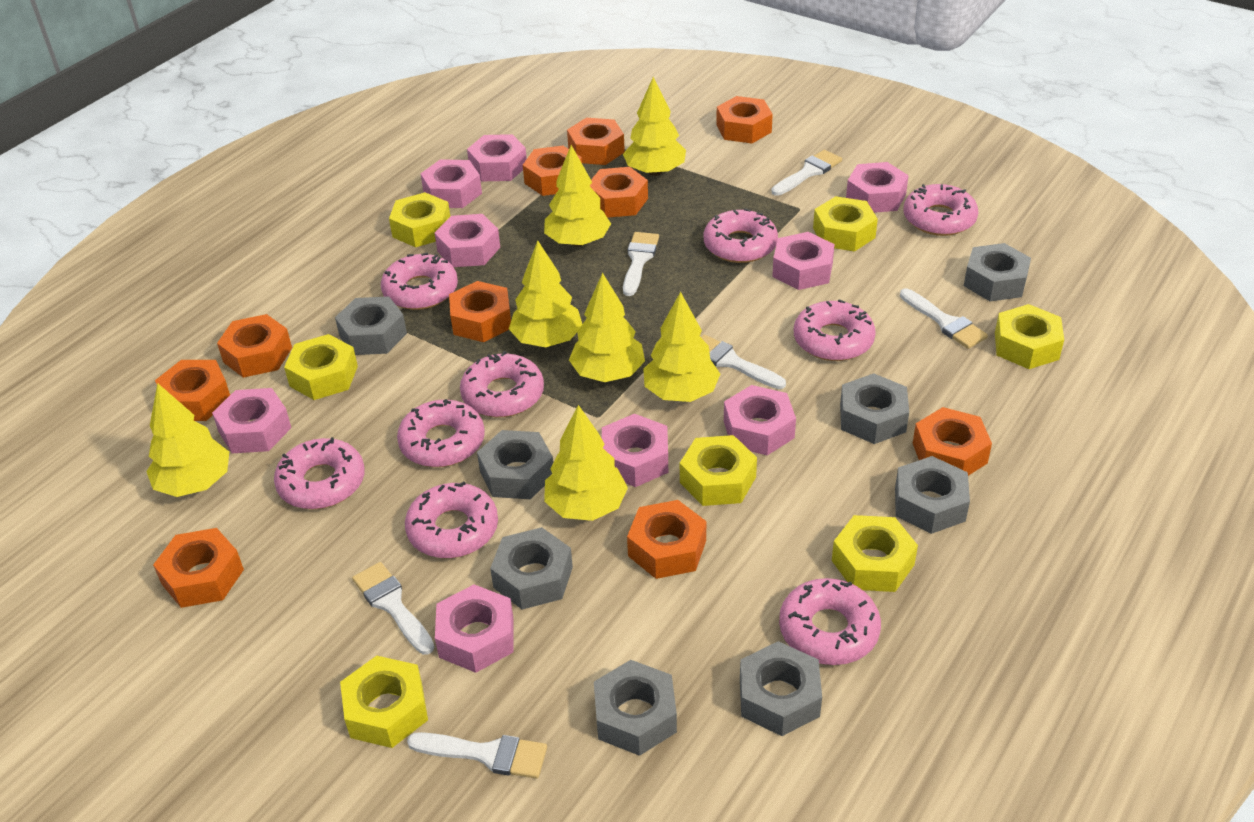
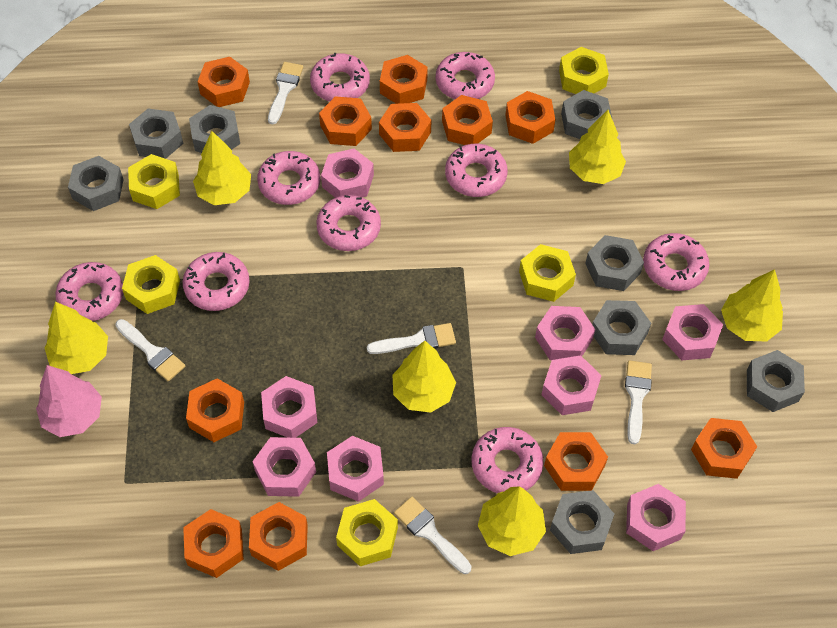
orange nut: [153,528,244,608] [155,360,230,421] [217,314,292,378] [449,281,511,342] [523,146,582,196] [567,118,625,165] [590,167,648,218] [627,500,706,579] [716,96,773,143] [913,407,992,476] = 10 -> [183,509,244,578] [186,378,244,442] [198,57,250,107] [249,502,308,571] [319,96,372,146] [379,103,431,152] [380,55,428,104] [442,95,493,145] [506,91,555,144] [544,432,608,491] [691,418,757,479] = 11
pink nut: [212,388,291,453] [420,159,482,208] [435,214,500,267] [435,584,514,673] [467,134,527,181] [602,414,668,487] [724,385,796,455] [772,232,835,290] [846,162,909,213] = 9 -> [252,437,316,497] [261,376,317,438] [321,149,374,198] [327,436,384,502] [535,306,595,360] [541,355,602,415] [626,484,686,551] [662,304,723,360] = 8
pink tree: none = 0 -> [36,365,102,437] = 1
white brush: [352,562,435,655] [407,732,547,779] [623,232,659,296] [701,335,786,389] [771,150,842,196] [900,288,988,349] = 6 -> [115,319,185,381] [268,62,303,124] [367,323,456,354] [394,497,472,574] [625,360,652,444] = 5
yellow nut: [284,334,358,400] [340,656,428,748] [389,192,450,247] [680,435,757,506] [813,196,878,252] [832,515,918,592] [995,304,1064,369] = 7 -> [122,255,180,314] [128,154,180,209] [336,499,398,566] [519,244,576,302] [559,47,609,94] = 5
yellow tree: [146,383,229,497] [509,241,582,347] [544,145,611,247] [544,405,628,521] [569,273,645,382] [623,77,686,176] [643,292,720,402] = 7 -> [44,302,108,374] [193,131,251,205] [393,341,456,413] [478,486,546,556] [569,110,626,184] [721,269,783,341] = 6

